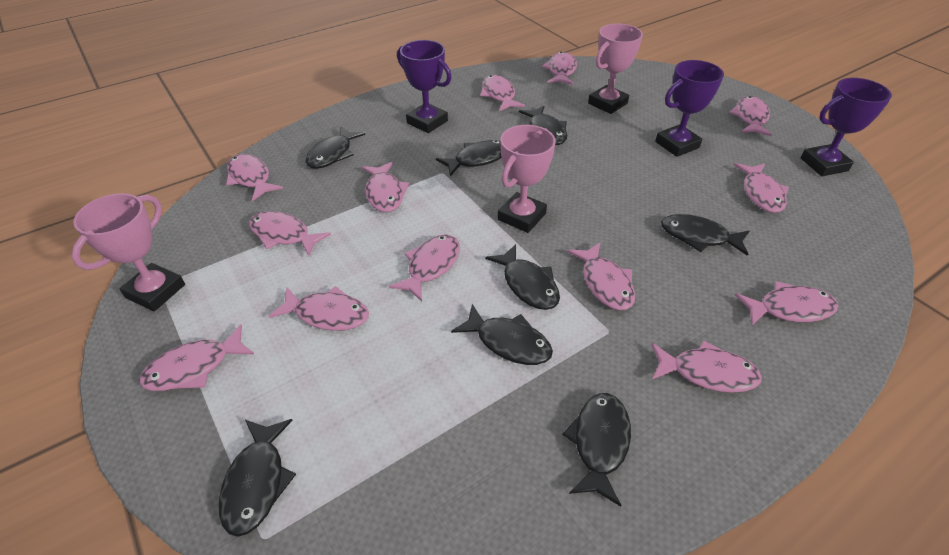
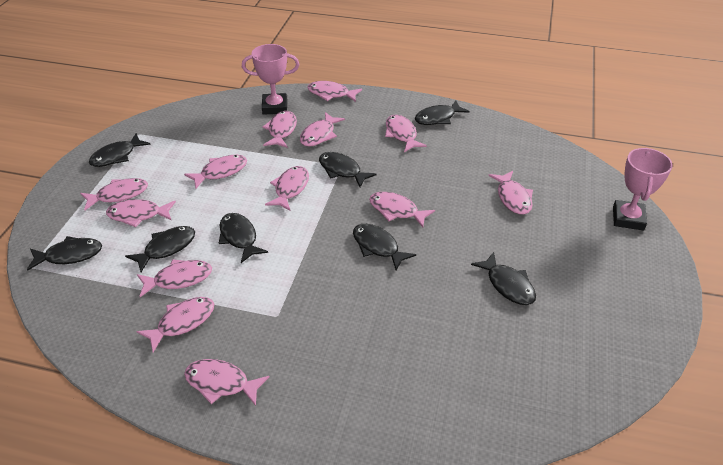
pink trophy: [72,193,185,311] [498,125,556,233] [588,24,643,114] = 3 -> [242,44,299,115] [613,148,673,230] = 2
purple trophy: [397,40,452,133] [655,60,724,157] [801,78,892,176] = 3 -> none = 0

